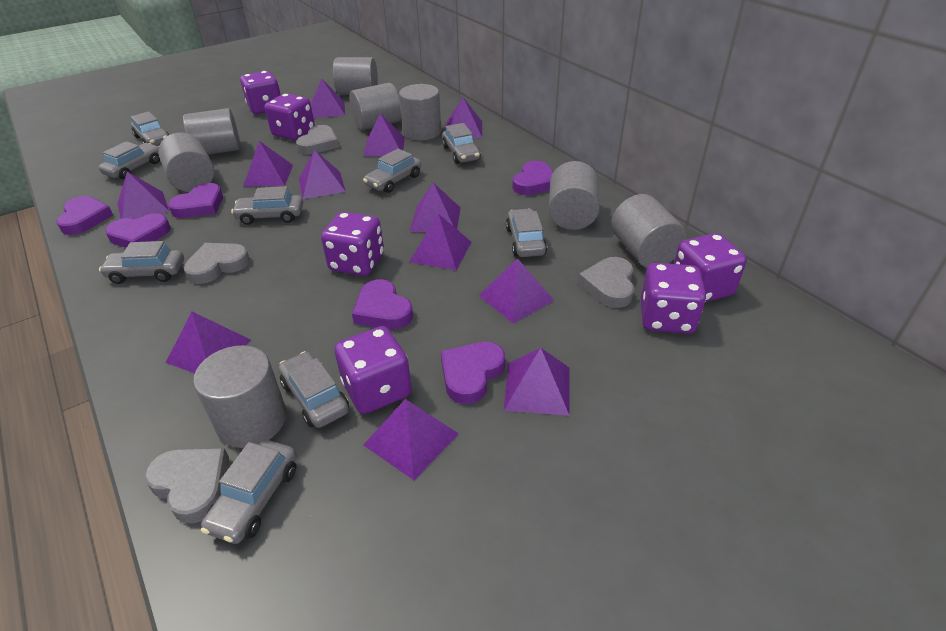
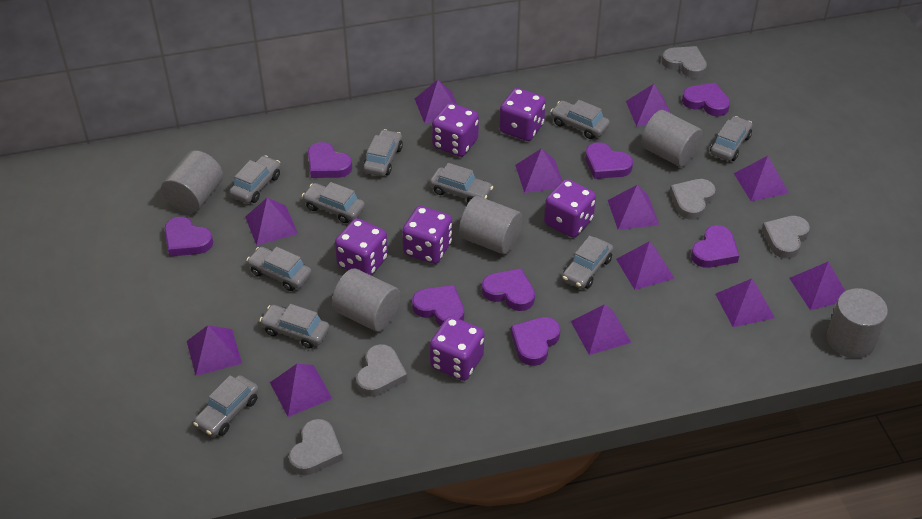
grey car: [99,141,160,180] [99,241,184,284] [131,111,170,146] [201,440,296,544] [231,186,303,225] [279,351,349,428] [363,149,421,193] [442,123,481,164] [506,209,547,257] = 9 -> [193,375,259,437] [229,155,281,203] [246,247,312,291] [259,304,330,349] [302,182,365,223] [363,129,403,176] [430,163,493,203] [550,100,610,139] [562,236,613,289] [710,116,753,161] = 10
grey cylinder: [158,132,214,192] [183,108,241,155] [193,345,287,448] [333,57,378,95] [349,83,401,130] [399,84,441,140] [549,161,600,230] [611,194,687,268] = 8 -> [161,150,223,214] [332,268,401,332] [459,196,522,254] [641,110,703,167] [827,288,888,358] = 5
grey heart: [144,448,229,524] [184,243,250,284] [296,125,339,155] [578,257,634,308] = 4 -> [289,419,343,475] [356,344,407,397] [662,46,707,78] [670,179,716,220] [762,216,810,259] = 5
purple heart: [57,196,113,235] [105,213,171,248] [168,183,223,218] [352,279,413,329] [441,342,505,404] [513,161,553,195] = 6 -> [165,217,213,257] [308,142,352,178] [412,285,464,326] [482,268,535,311] [511,317,560,366] [585,143,633,179] [682,82,730,116] [691,225,739,268] = 8

